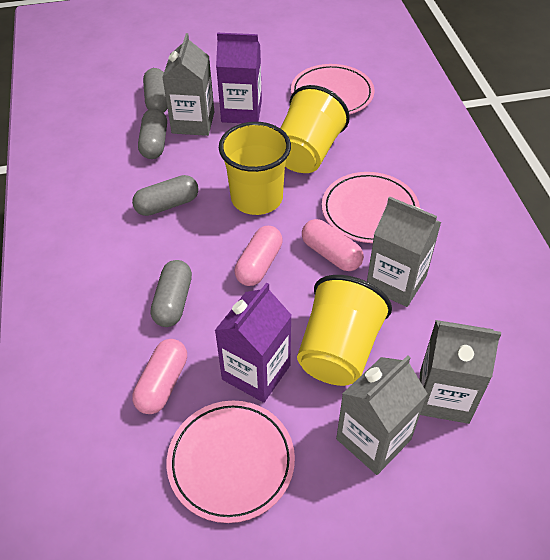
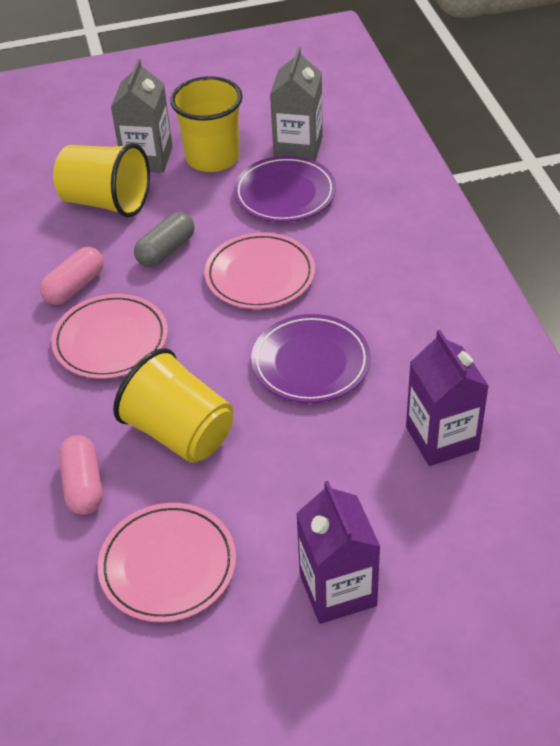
grey capsule: [132,175,198,216] [138,109,167,159] [143,68,168,113] [151,260,192,327] = 4 -> [134,212,195,267] = 1
grey carton: [162,33,214,136] [336,355,427,475] [367,196,441,307] [419,320,501,424] = 4 -> [111,59,173,173] [270,47,323,161] = 2
pink capsule: [132,339,187,414] [235,226,283,286] [302,219,364,271] = 3 -> [40,247,104,305] [59,435,102,515] = 2
purple plate: none = 0 -> [233,156,336,222] [251,314,371,403] = 2

